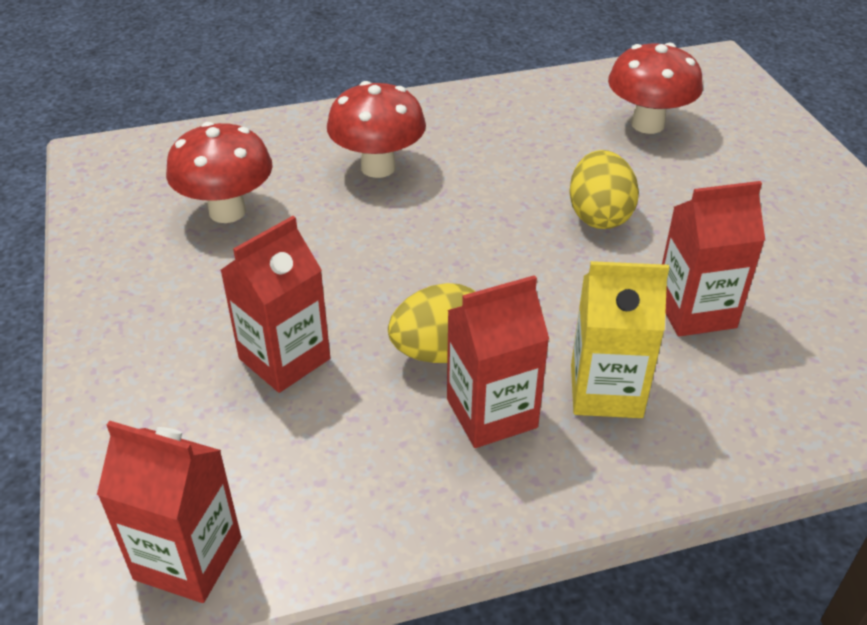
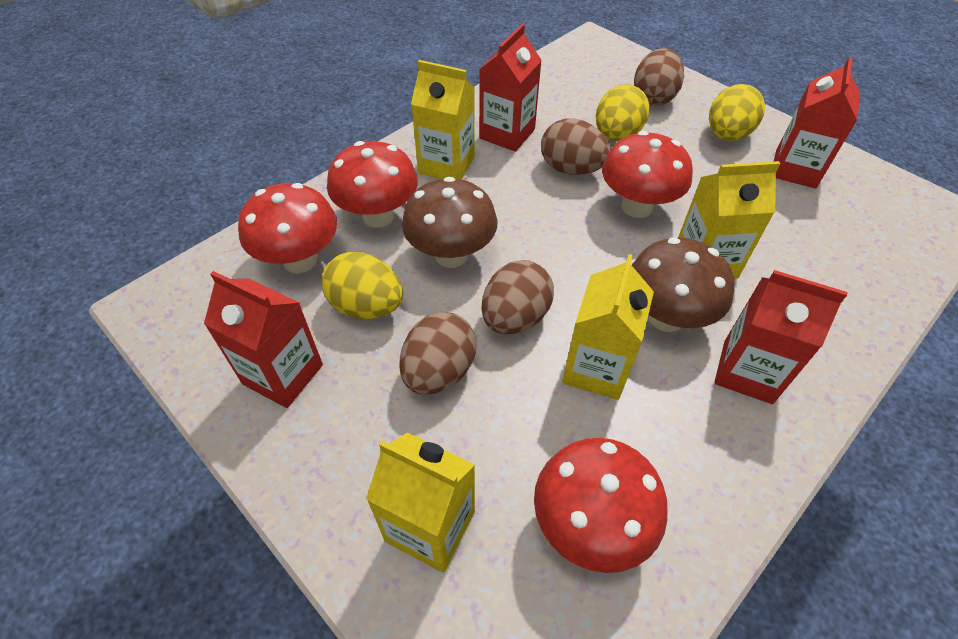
brown egg: none = 0 -> [400,312,476,395] [482,260,554,335] [541,118,611,175] [634,48,684,106] = 4
brown mushroom: none = 0 -> [402,177,498,268] [632,237,734,332] = 2
red mushroom: [166,122,273,223] [327,81,426,178] [608,43,703,134] = 3 -> [238,183,337,273] [327,141,418,228] [534,438,668,573] [602,131,693,218] = 4
yellow carton: [571,261,669,418] = 1 -> [366,432,475,573] [411,60,475,179] [562,254,654,400] [678,161,780,279] = 4
yellow egg: [388,283,476,363] [569,150,639,229] = 2 -> [321,252,403,319] [596,84,650,141] [709,84,765,141] = 3

